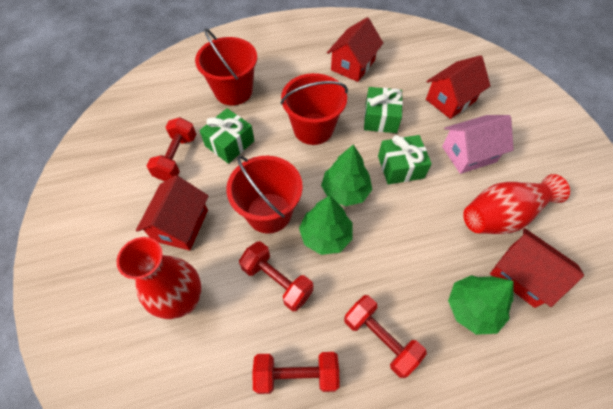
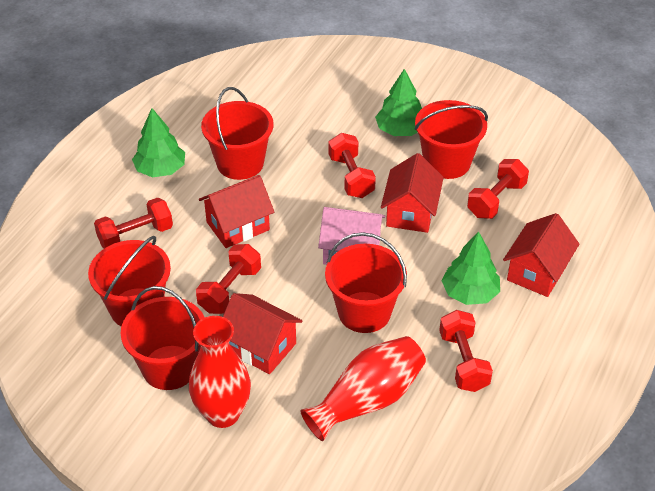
green gift: [199,108,254,164] [364,87,403,133] [378,135,432,185] = 3 -> none = 0
red bucket: [195,28,257,105] [226,156,303,234] [281,73,348,145] = 3 -> [88,236,171,326] [121,286,205,390] [201,87,273,180] [325,232,407,333] [414,100,488,179] = 5
red dumbbell: [146,117,196,181] [239,241,313,311] [252,352,340,394] [344,295,427,378] = 4 -> [94,198,173,249] [196,244,261,314] [328,133,376,198] [439,310,493,392] [467,159,529,219] = 5

